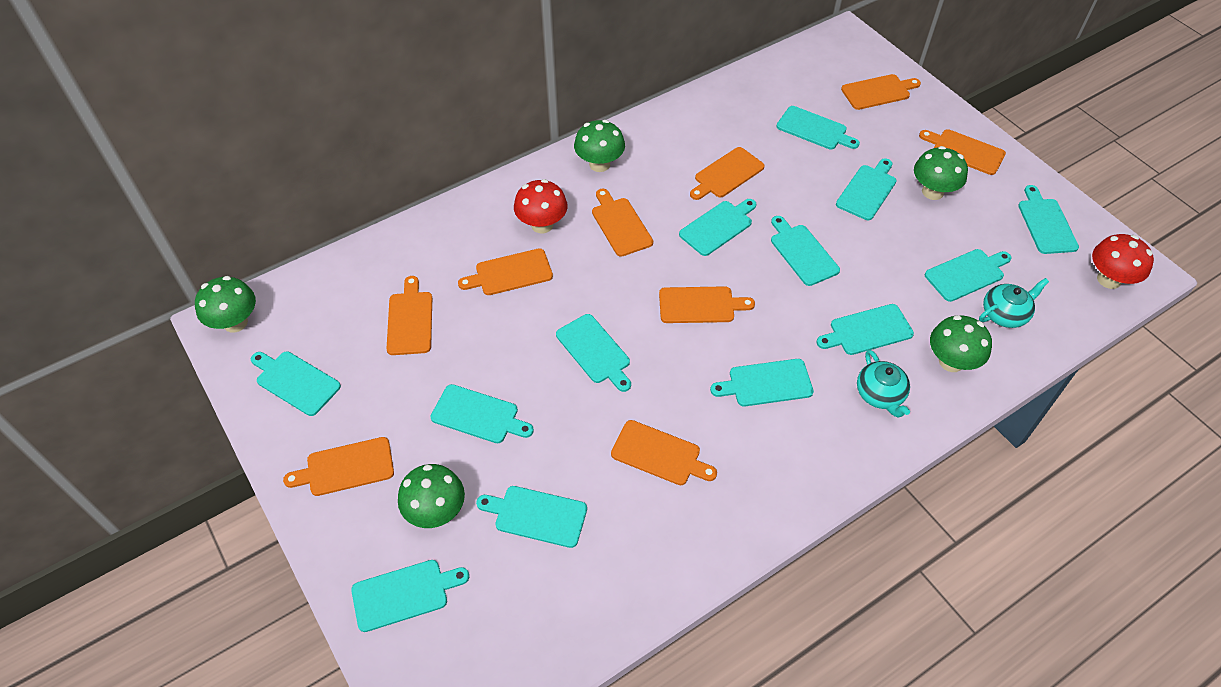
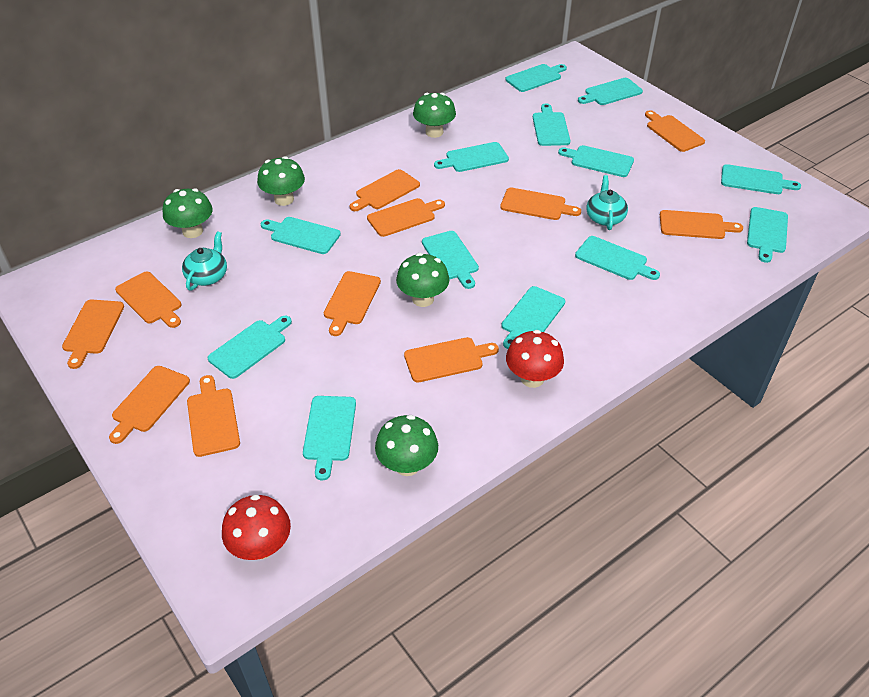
orange cutting board: [283,437,394,496] [386,276,432,355] [458,248,553,295] [592,189,653,257] [611,420,717,485] [659,286,755,323] [690,147,765,200] [841,74,921,110] [919,129,1006,175] = 9 -> [62,299,124,369] [109,366,190,444] [115,271,181,328] [187,375,240,457] [324,271,381,336] [349,169,420,211] [367,198,445,237] [404,337,499,382] [500,188,581,220] [645,110,705,152] [660,210,743,239] = 11

